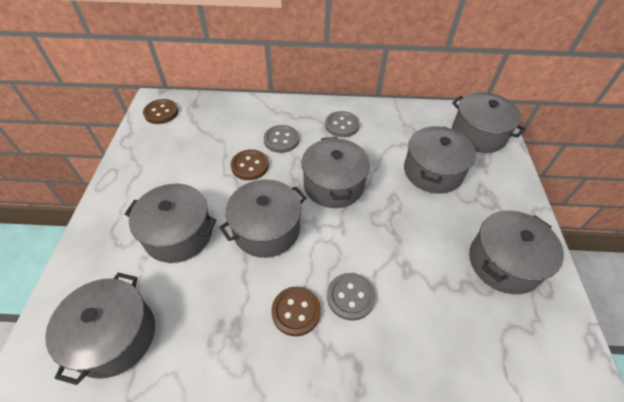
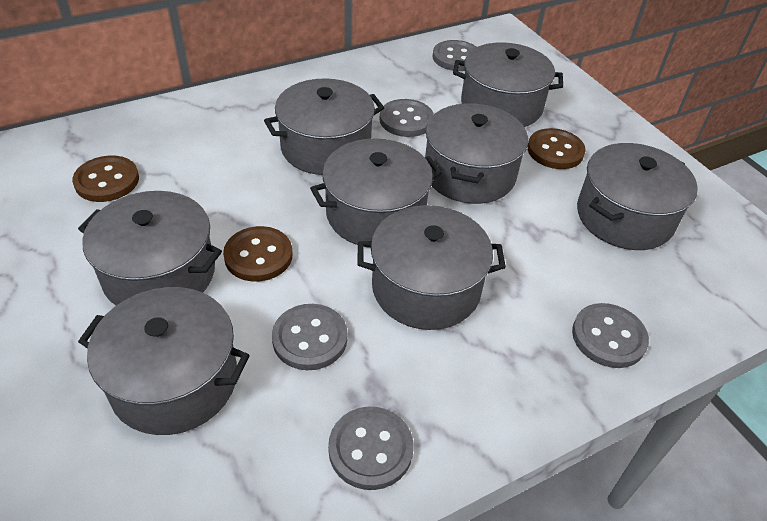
grey button: [264,125,299,153] [325,111,360,137] [327,273,375,321] = 3 -> [272,304,347,370] [328,407,413,490] [380,99,434,137] [433,40,476,71] [572,303,649,368] = 5
grey pot: [45,273,155,385] [125,184,217,263] [219,179,306,258] [302,137,370,208] [404,126,476,194] [452,92,526,153] [469,211,564,294] = 7 -> [78,191,222,305] [78,287,250,435] [264,78,384,175] [310,138,442,248] [357,205,506,330] [425,103,528,204] [453,42,563,127] [577,143,698,250] = 8

